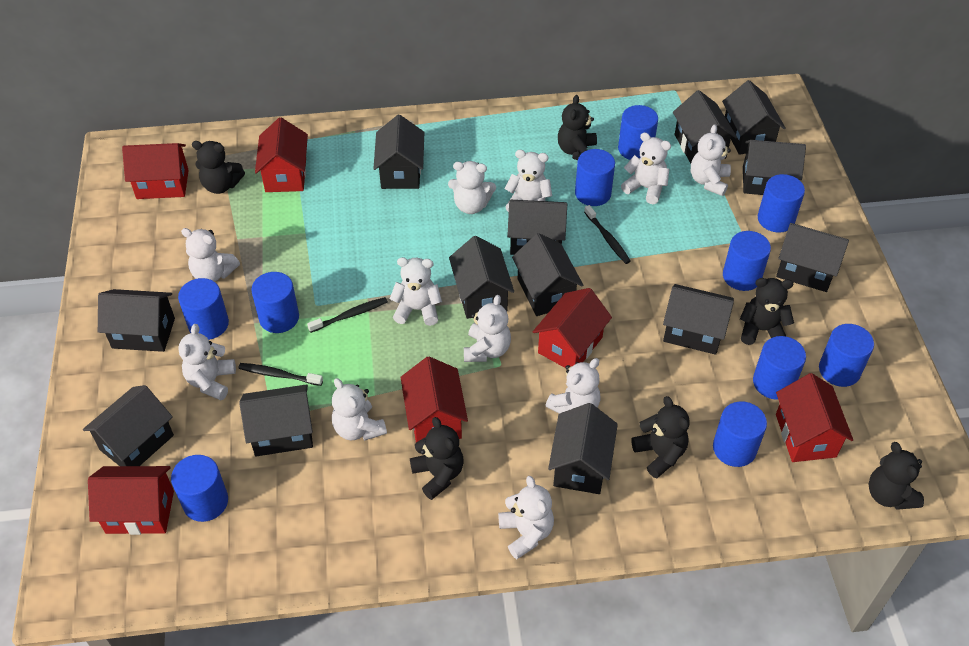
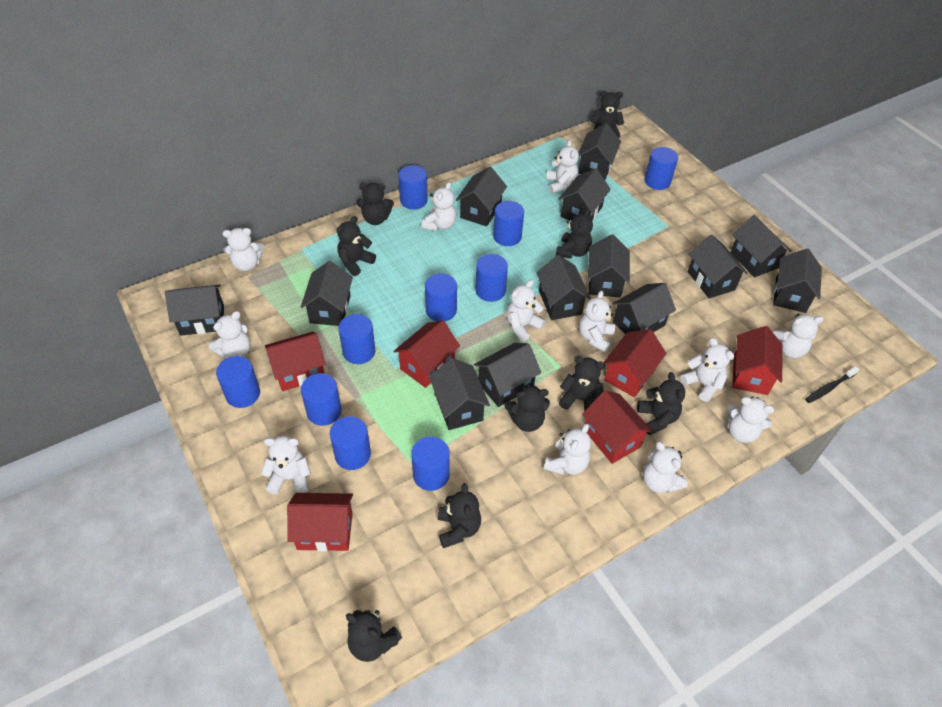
black teddy bear: [192,141,245,194] [410,417,464,500] [558,95,597,160] [631,396,690,478] [740,278,794,345] [869,442,924,510] = 6 -> [336,216,376,276] [346,610,402,662] [357,183,394,225] [438,483,481,548] [505,385,550,432] [556,208,593,259] [559,356,605,410] [591,90,624,138] [637,372,686,435] = 9
black toothbrush: [238,363,323,386] [307,297,388,333] [584,205,631,264] = 3 -> [805,366,859,403] = 1
white teddy bear: [178,324,236,400] [181,228,240,282] [332,378,387,441] [390,257,442,326] [448,161,496,214] [464,295,511,362] [498,476,554,559] [505,150,552,212] [545,358,600,414] [621,132,671,204] [691,124,731,196] = 11 -> [209,311,250,359] [223,228,264,271] [261,435,311,494] [422,182,456,231] [506,280,546,342] [544,424,591,475] [546,140,579,193] [579,290,615,353] [643,441,688,493] [680,338,734,402] [726,396,774,443] [773,314,824,358] = 12

